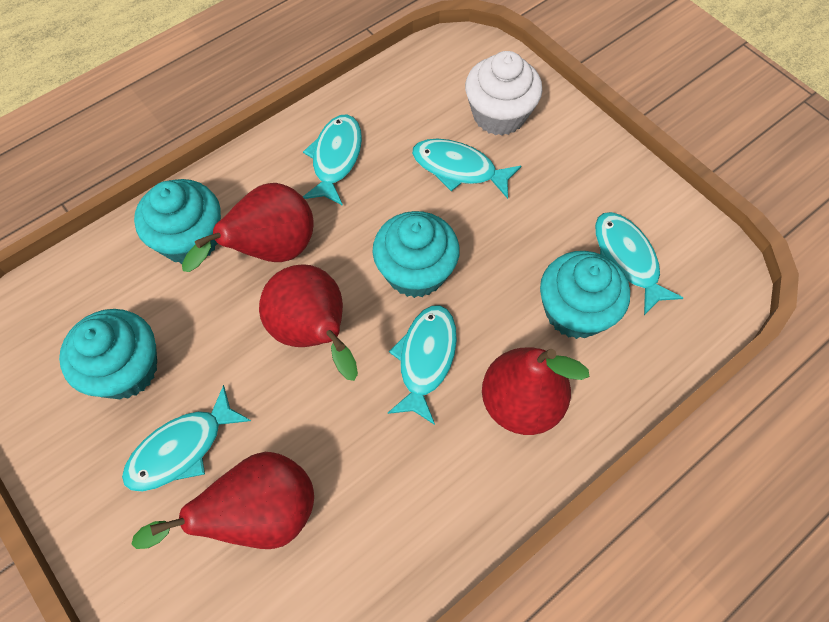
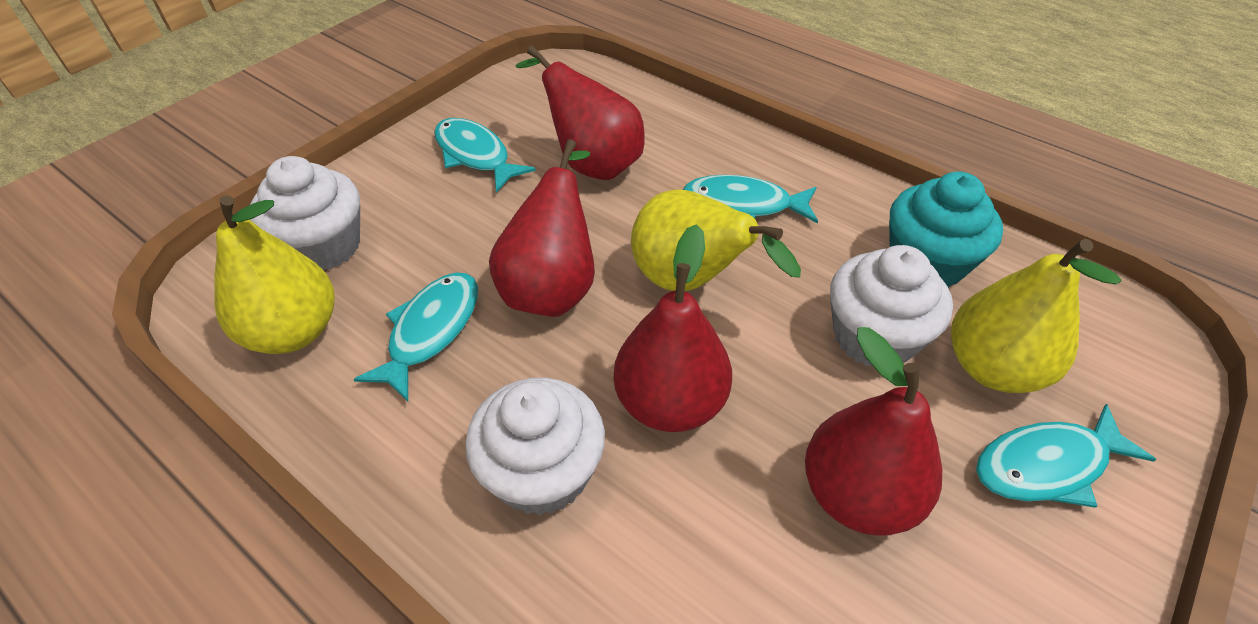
turquoise cupcake: [59,309,157,399] [134,179,221,264] [372,211,460,298] [540,251,630,339] = 4 -> [889,172,1003,288] = 1
turquoise fish: [122,385,251,492] [303,114,362,206] [387,305,457,425] [412,139,521,199] [595,212,683,315] = 5 -> [353,273,478,401] [434,118,536,192] [683,175,818,223] [976,404,1156,508] = 4
white cupcake: [465,51,543,136] = 1 -> [250,156,360,270] [465,378,605,516] [830,245,953,366] = 3
yellow pear: none = 0 -> [214,196,335,354] [631,189,801,291] [951,239,1121,393] = 3

